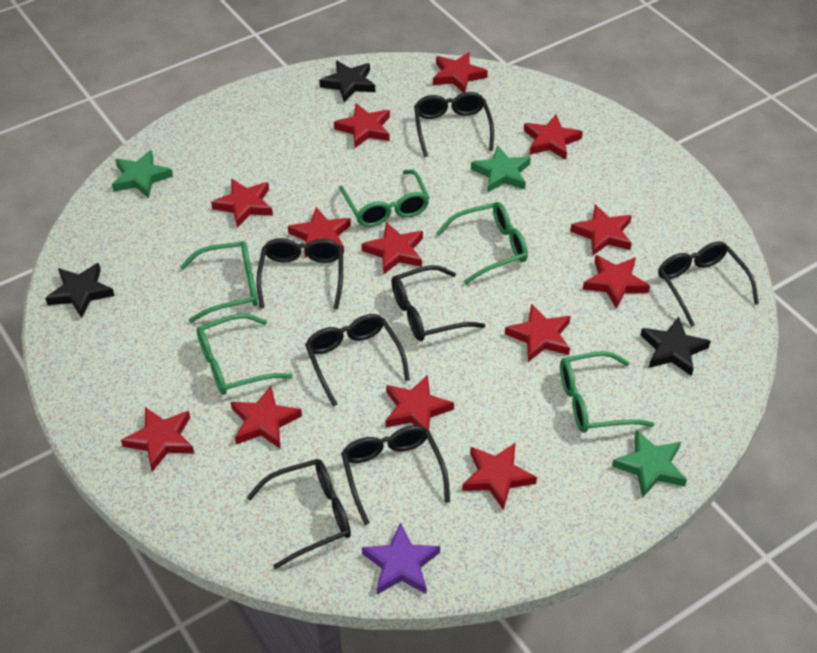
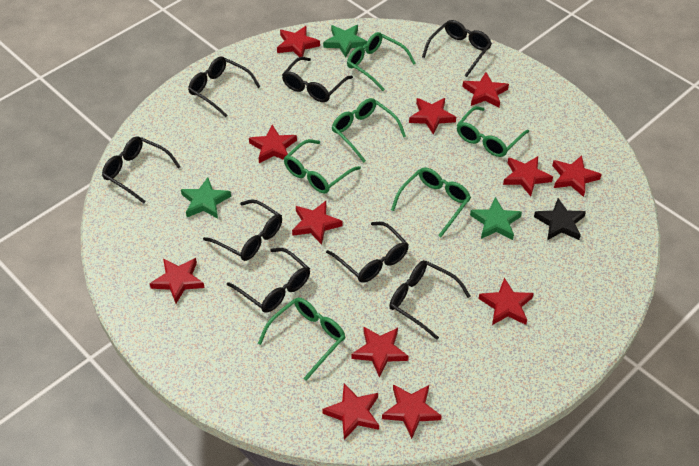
black glasses: [247,459,351,569] [256,238,343,309] [305,314,410,407] [341,425,450,525] [391,265,485,341] [414,92,494,157] [658,242,759,327] = 7 -> [102,136,181,203] [188,56,261,117] [203,200,282,261] [227,248,310,313] [282,57,353,102] [326,222,409,283] [389,260,471,340] [422,20,492,77] = 8
black star: [45,263,115,318] [319,61,375,102] [640,317,711,376] = 3 -> [534,198,586,240] = 1
green glasses: [180,241,258,323] [197,314,293,395] [339,170,429,227] [436,202,528,284] [560,351,654,433] = 5 -> [258,298,345,381] [284,139,361,194] [332,98,406,163] [347,32,416,91] [391,168,471,237] [457,106,529,157] = 6
purple star: [362,522,440,595] = 1 -> none = 0
red star: [121,407,194,472] [211,179,273,228] [231,386,302,448] [288,207,351,258] [334,103,390,148] [361,222,423,275] [386,375,454,430] [433,52,488,93] [462,442,537,510] [505,304,571,362] [524,114,583,160] [570,205,632,255] [583,255,650,309] = 13 -> [149,258,204,303] [249,125,297,163] [277,26,320,57] [292,201,343,245] [322,384,379,440] [352,326,409,377] [382,384,442,439] [409,98,456,135] [462,72,509,107] [479,278,534,325] [503,156,553,196] [552,155,602,197] = 12

